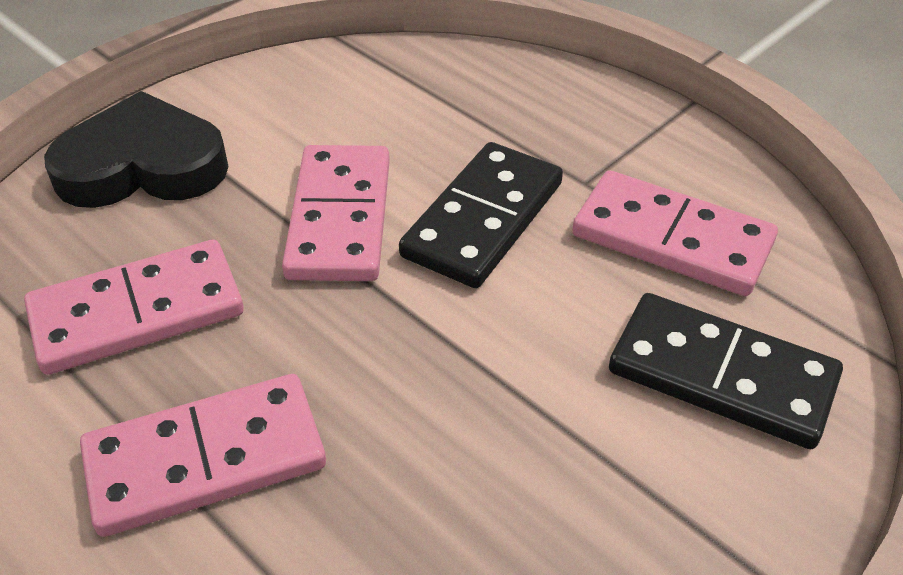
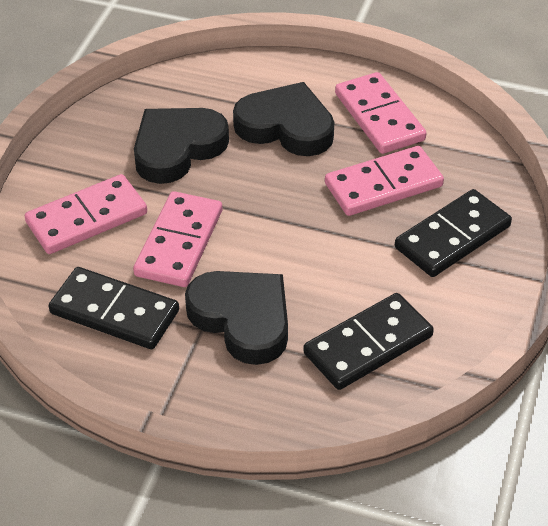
black domino: [399,142,563,288] [609,293,843,449] = 2 -> [49,267,179,349] [303,293,434,390] [395,189,512,277] = 3
black heart: [44,91,229,208] = 1 -> [134,108,229,184] [185,271,288,365] [233,82,334,156] = 3

